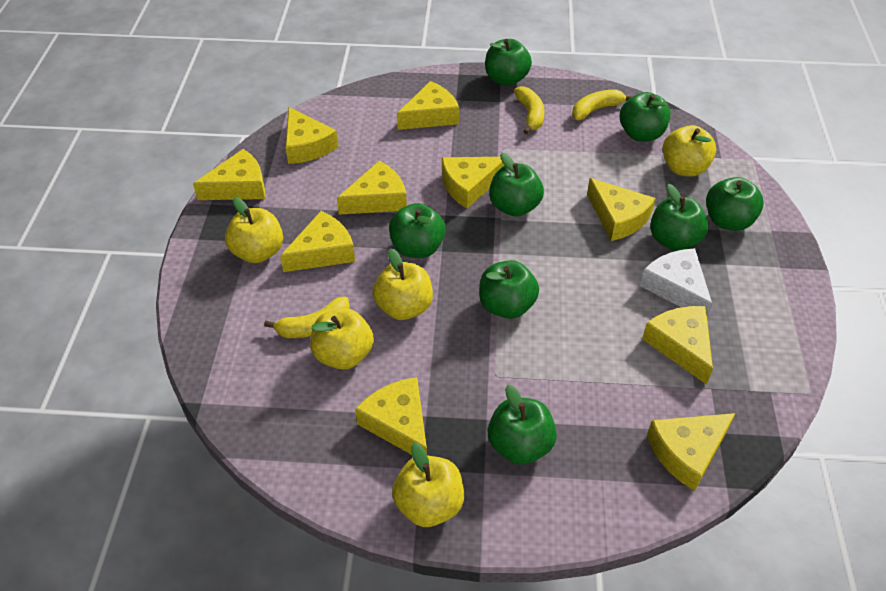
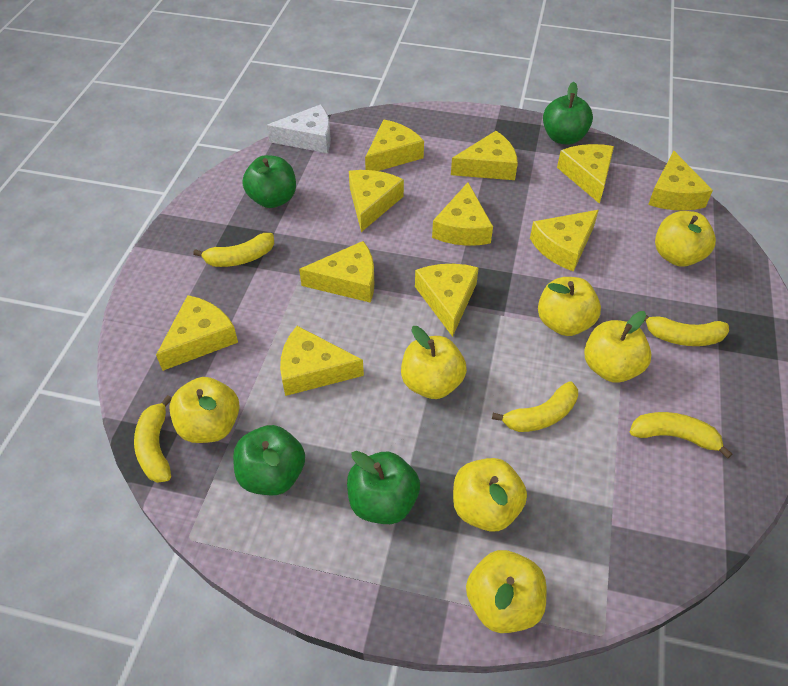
green apple: [389,203,446,258] [479,260,539,319] [485,39,532,86] [488,384,557,465] [489,152,544,217] [620,92,670,142] [650,184,709,251] [706,177,764,231] = 8 -> [233,425,305,495] [242,155,296,208] [347,451,420,524] [543,82,593,145] = 4
yellow apple: [225,197,283,263] [310,308,374,370] [372,248,433,320] [392,443,464,527] [663,125,716,177] = 5 -> [169,377,240,443] [401,326,467,399] [453,458,527,532] [466,550,546,633] [538,277,601,336] [584,311,652,383] [655,211,716,267] = 7
yellow banana: [264,297,350,338] [514,86,545,134] [572,89,633,120] = 3 -> [134,395,172,483] [193,233,274,267] [492,381,578,432] [630,412,733,459] [644,315,729,346] = 5
yellow cheese: [193,149,265,200] [280,211,355,272] [285,107,338,164] [337,161,407,215] [355,377,427,455] [397,81,459,130] [442,157,505,209] [587,178,656,241] [642,306,713,385] [647,413,736,491] = 10 -> [156,295,238,371] [280,326,364,396] [299,241,374,303] [349,170,404,232] [365,119,424,171] [415,264,479,337] [432,183,493,246] [451,131,518,180] [530,210,599,272] [557,144,614,204] [648,151,713,211] = 11

